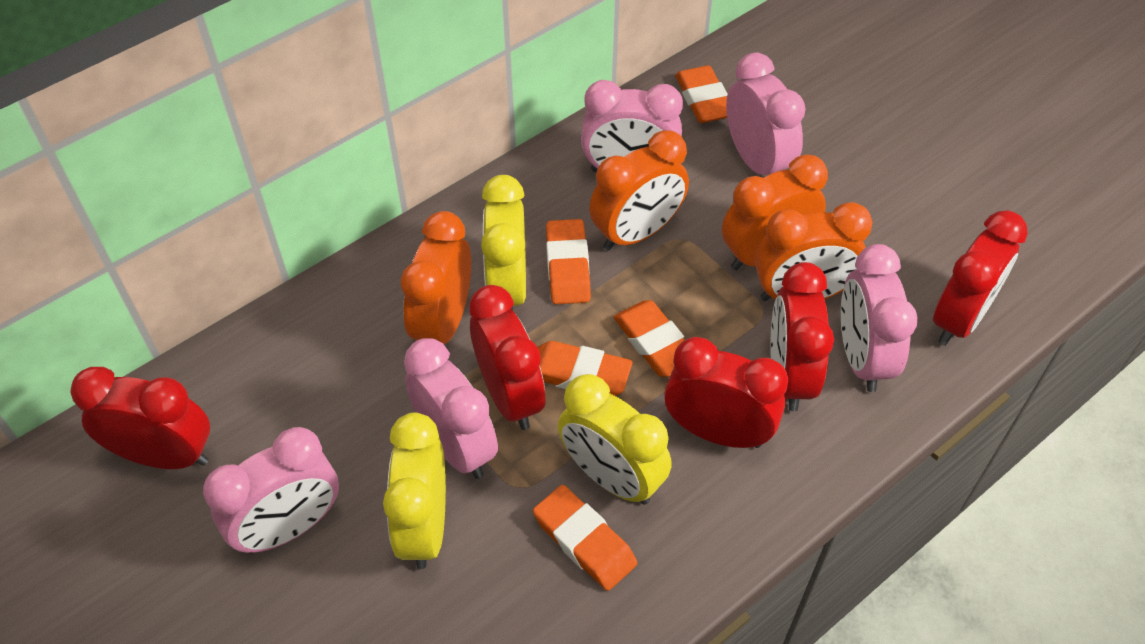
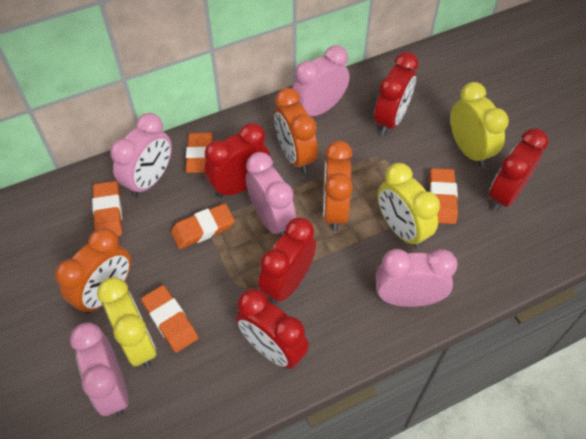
orange clock: [401,211,471,344] [589,130,689,251] [722,154,828,270] [755,202,873,301] = 4 -> [55,228,131,314] [274,88,318,174] [323,141,353,231] = 3

